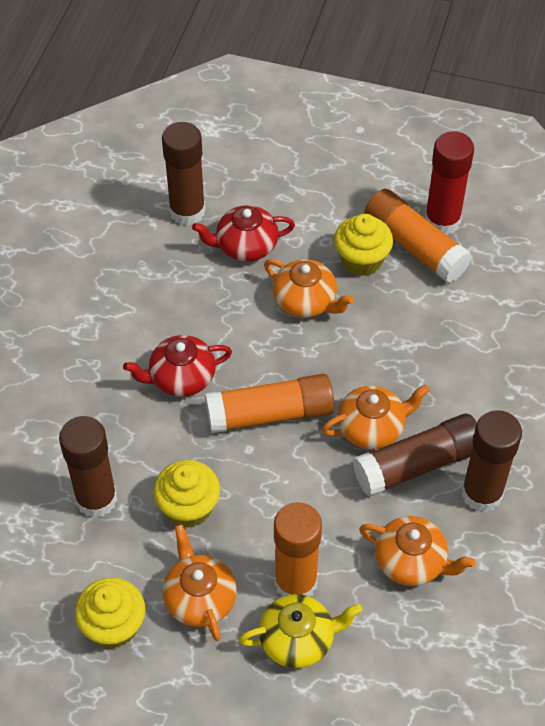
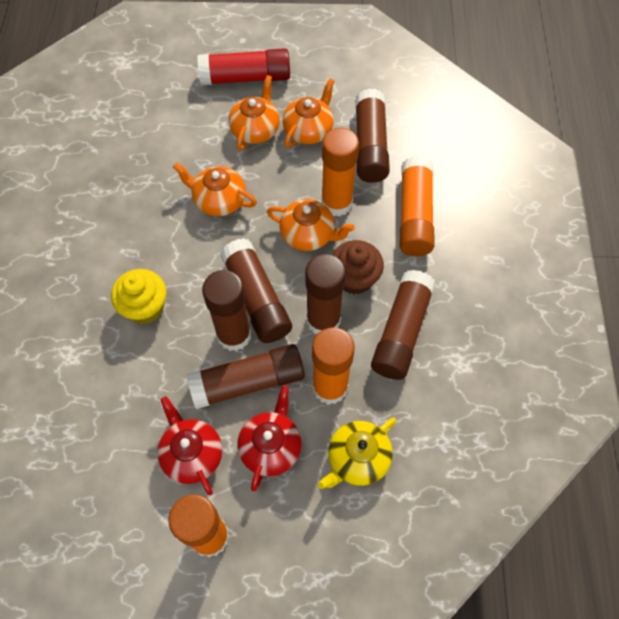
brown cupcake: none = 0 -> [332,240,384,295] = 1
brown glue stick: [59,416,117,518] [162,122,206,226] [353,414,477,497] [462,410,522,512] = 4 -> [187,344,305,409] [202,270,251,351] [220,238,292,343] [305,254,346,334] [355,88,390,183] [371,270,436,380] = 6
orange glue stick: [205,374,334,433] [274,502,322,597] [364,189,472,283] = 3 -> [168,494,230,557] [312,327,355,405] [321,128,359,217] [400,156,434,256] = 4
yellow cupcake: [75,577,145,648] [153,460,220,528] [334,214,393,276] = 3 -> [111,269,166,324] = 1

